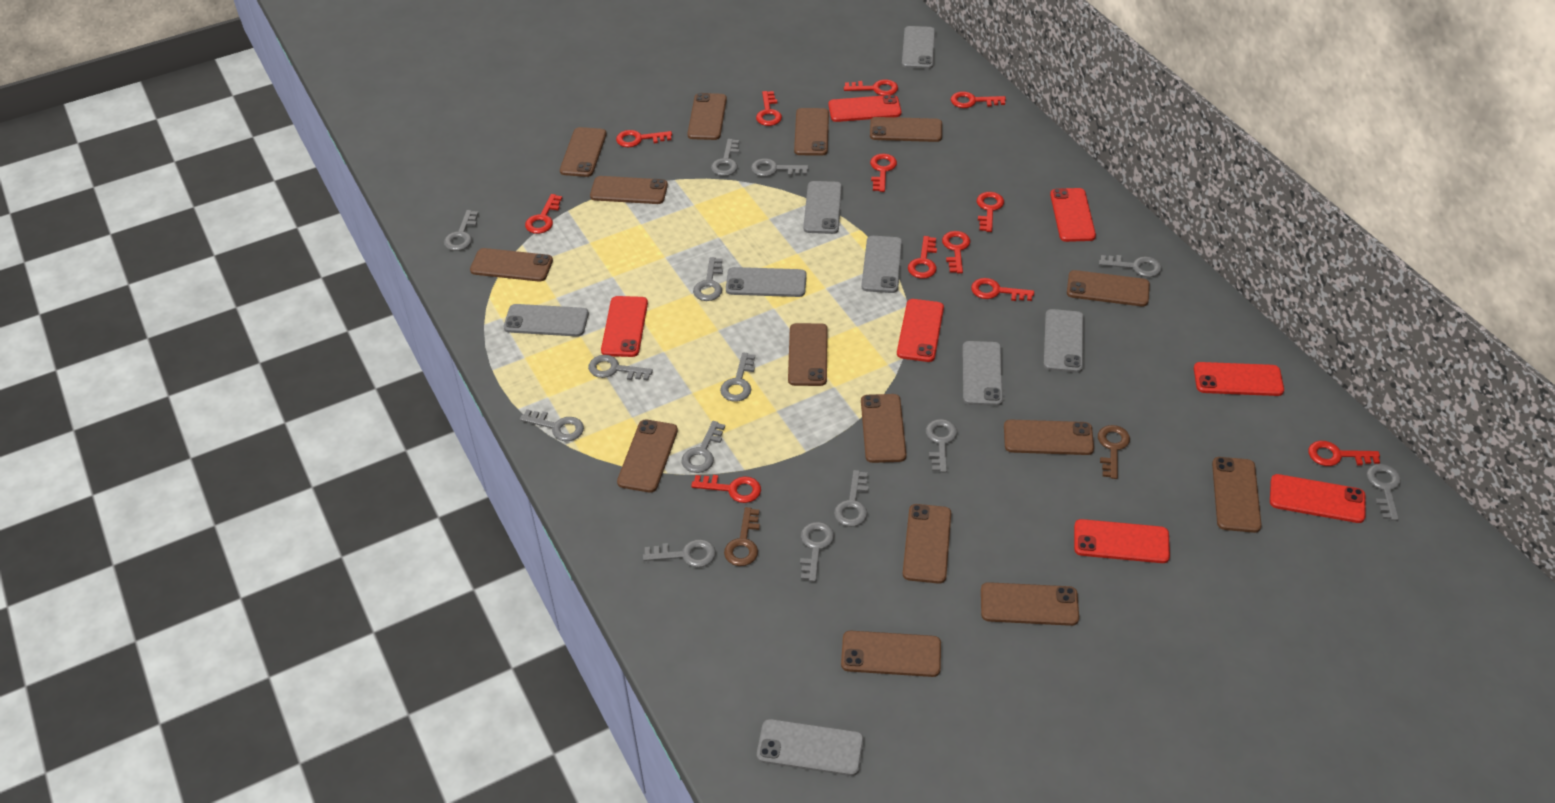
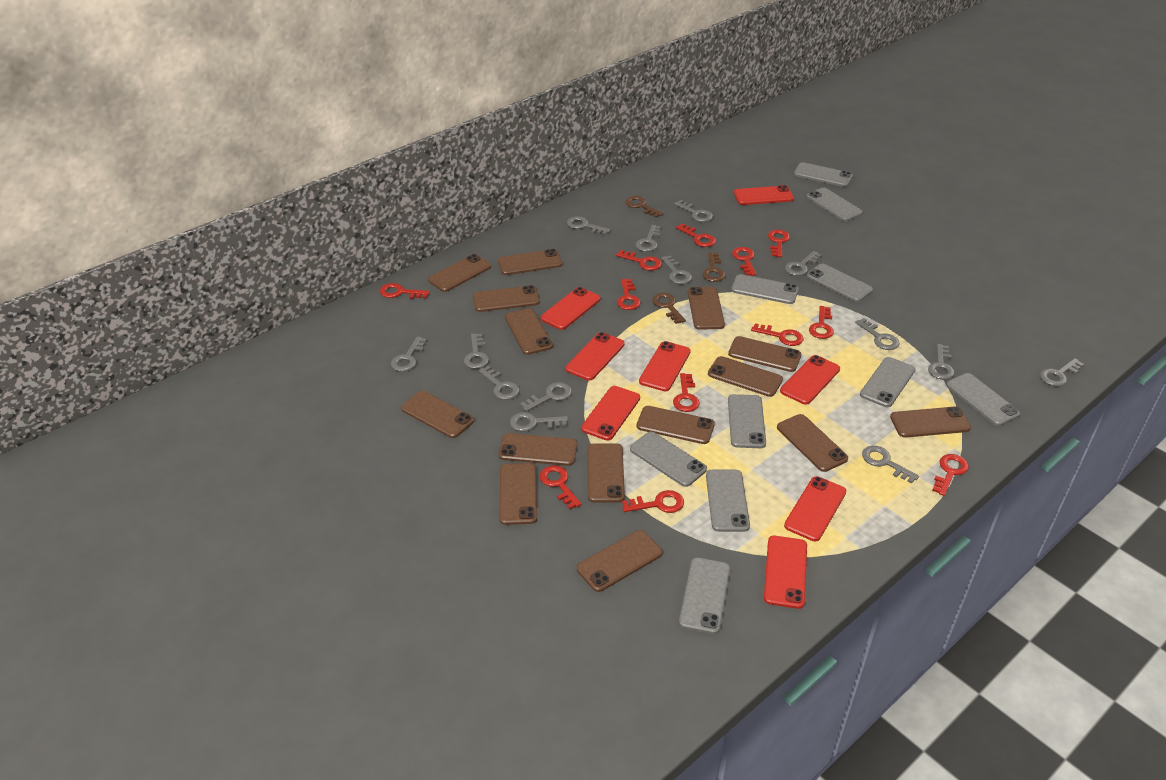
brown key: [724,507,760,566] [1098,425,1130,479] = 2 -> [625,196,663,218] [652,293,686,324] [702,252,725,282] = 3
grey phone: [504,304,589,337] [726,267,807,297] [757,719,864,776] [803,181,842,234] [861,236,903,293] [902,26,935,69] [963,341,1003,406] [1043,309,1084,373] = 8 -> [630,432,707,487] [679,557,730,634] [706,470,750,532] [728,394,766,448] [731,274,799,304] [794,162,853,187] [806,187,863,221] [806,264,873,302] [860,357,915,407] [946,373,1020,426] = 10
red phone: [601,296,648,357] [828,95,902,122] [897,299,944,362] [1050,188,1096,242] [1074,519,1170,563] [1194,362,1284,396] [1270,474,1366,523] = 7 -> [541,287,600,330] [565,332,625,381] [581,386,640,441] [639,341,691,391] [734,185,794,205] [764,536,807,609] [780,355,840,405] [784,476,846,541] = 8

